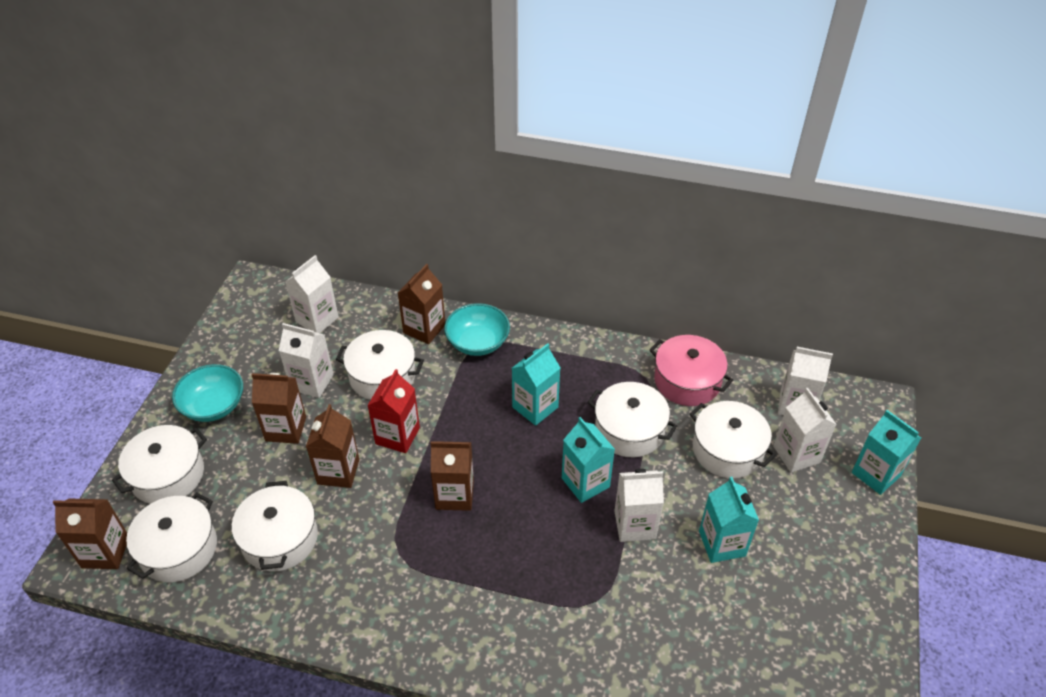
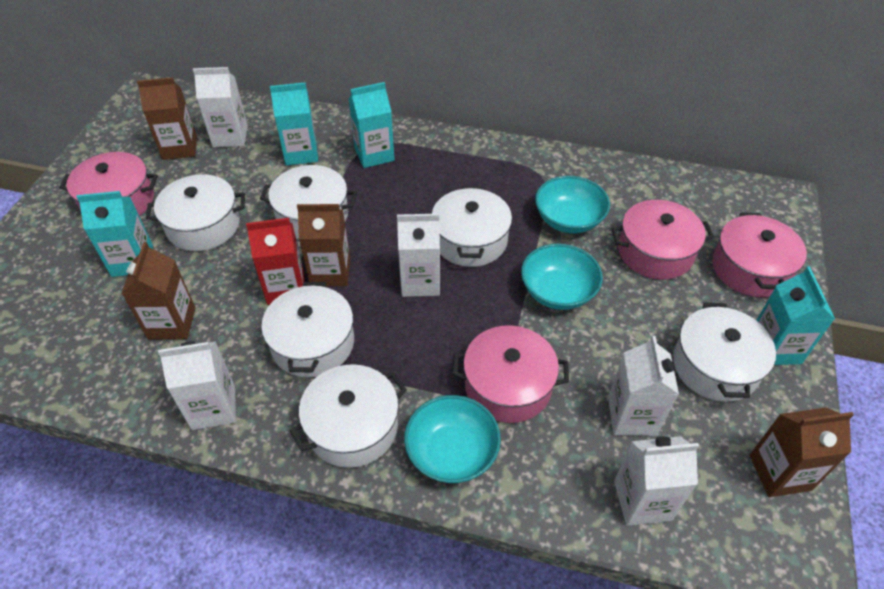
brown carton: [53,498,127,569] [252,373,306,444] [306,404,359,488] [398,264,445,344] [431,441,474,511] = 5 -> [121,242,195,340] [137,77,197,160] [297,204,350,286] [749,408,854,497] = 4
pink pot: [649,335,733,406] = 1 -> [59,152,158,216] [452,325,569,423] [611,200,714,280] [712,212,807,297] = 4
turquoise bowl: [172,364,243,422] [444,303,510,356] = 2 -> [404,395,501,483] [521,244,603,310] [535,176,610,233] = 3

